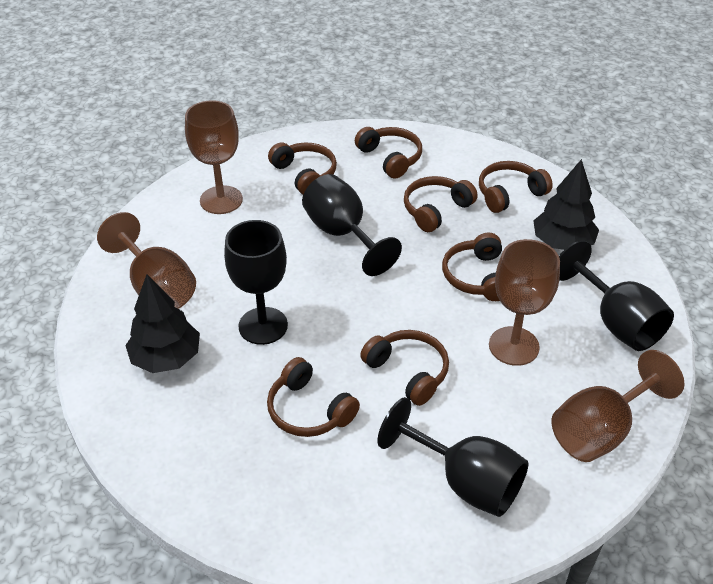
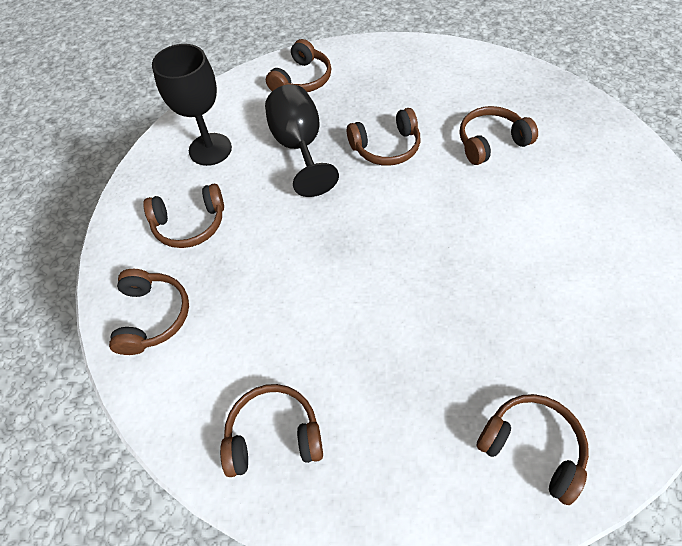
black goblet: [224,220,288,345] [302,174,402,276] [377,397,528,517] [559,240,674,351] = 4 -> [152,44,232,166] [265,84,339,197] = 2
black tree: [125,274,200,373] [533,159,599,250] = 2 -> none = 0
brown goblet: [97,212,196,309] [185,100,243,214] [489,239,560,366] [551,350,685,462] = 4 -> none = 0

